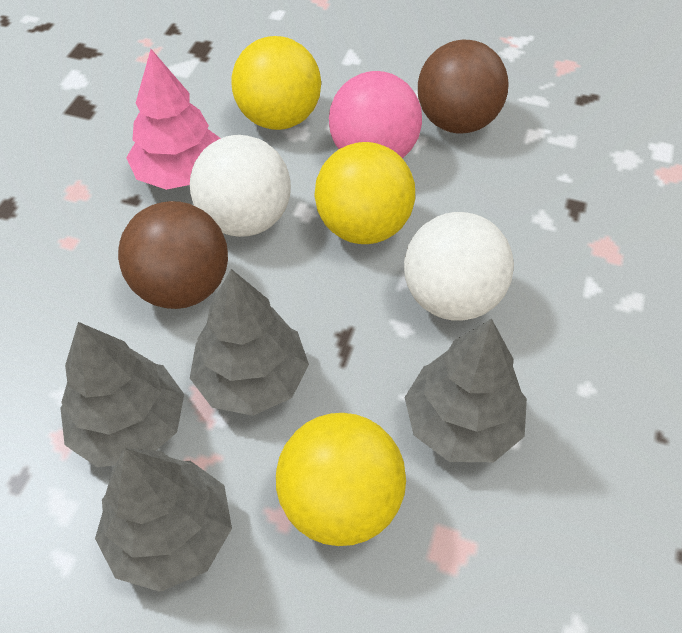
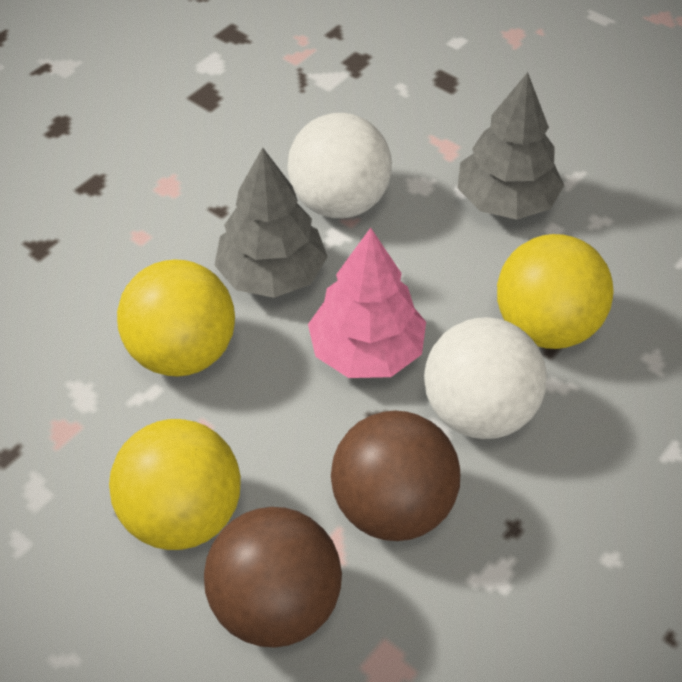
grey tree: [60,322,184,467] [95,448,232,592] [190,269,309,416] [405,319,527,462] = 4 -> [214,147,328,298] [458,72,564,220] = 2
pink ball: [329,71,422,158] = 1 -> none = 0

